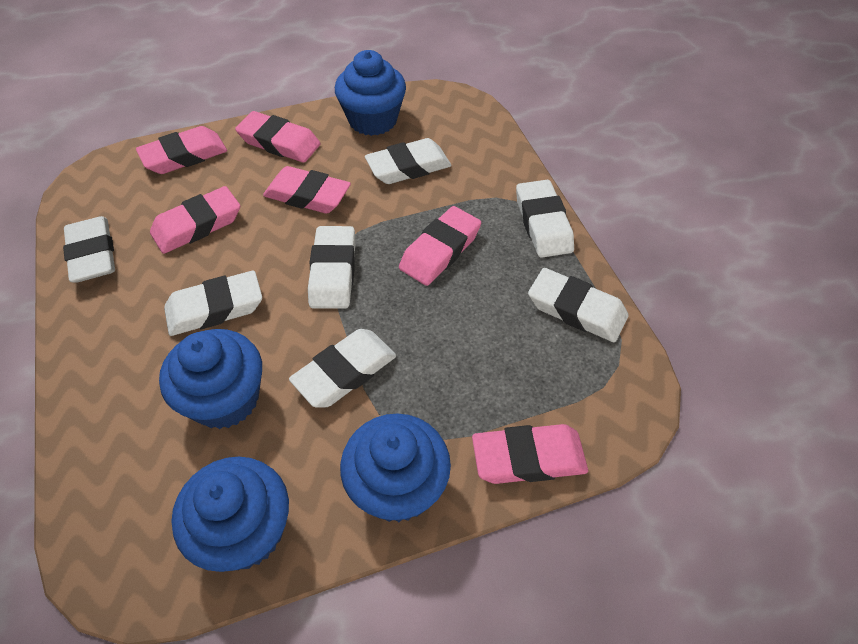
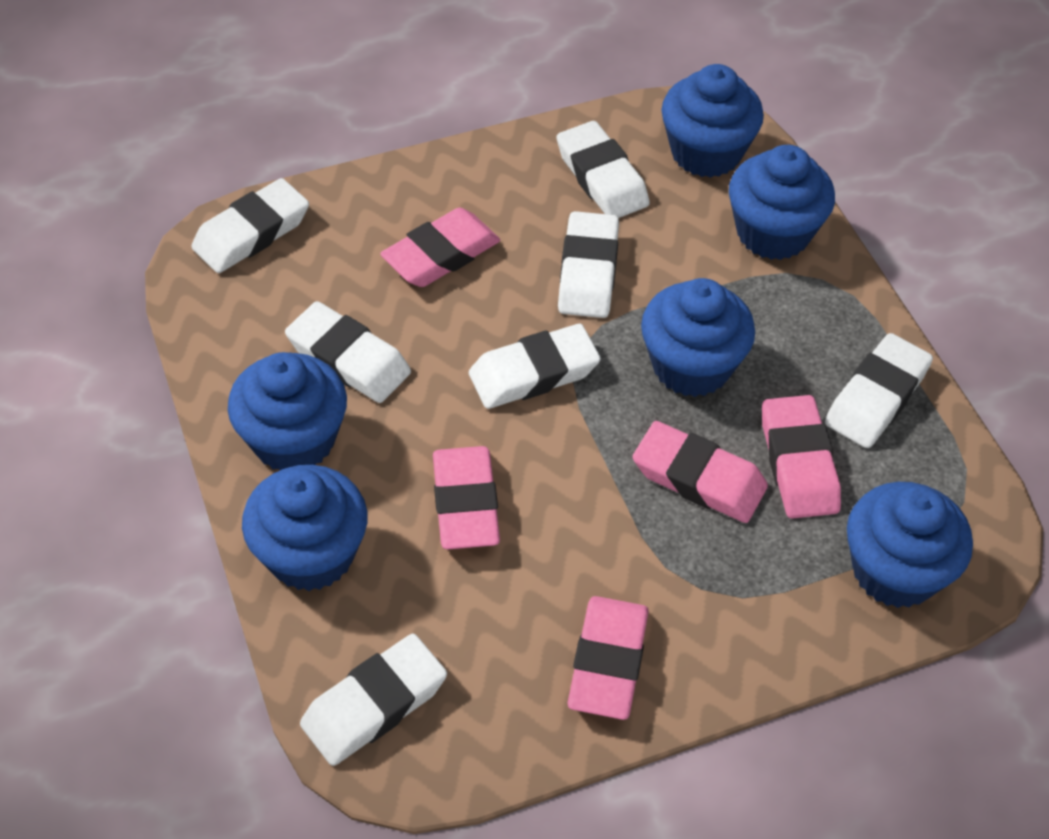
blue cupcake: [159,329,262,429] [171,456,289,572] [335,50,406,136] [340,414,451,522] = 4 -> [228,352,347,470] [242,465,367,591] [641,278,755,397] [662,64,764,178] [729,145,835,260] [847,482,973,608] = 6
pink eraser: [136,126,227,174] [150,186,240,254] [235,111,320,163] [263,166,351,214] [399,206,481,286] [472,424,588,484] = 6 -> [380,208,500,287] [433,446,500,549] [567,596,649,720] [633,421,768,523] [762,395,841,519] = 5

